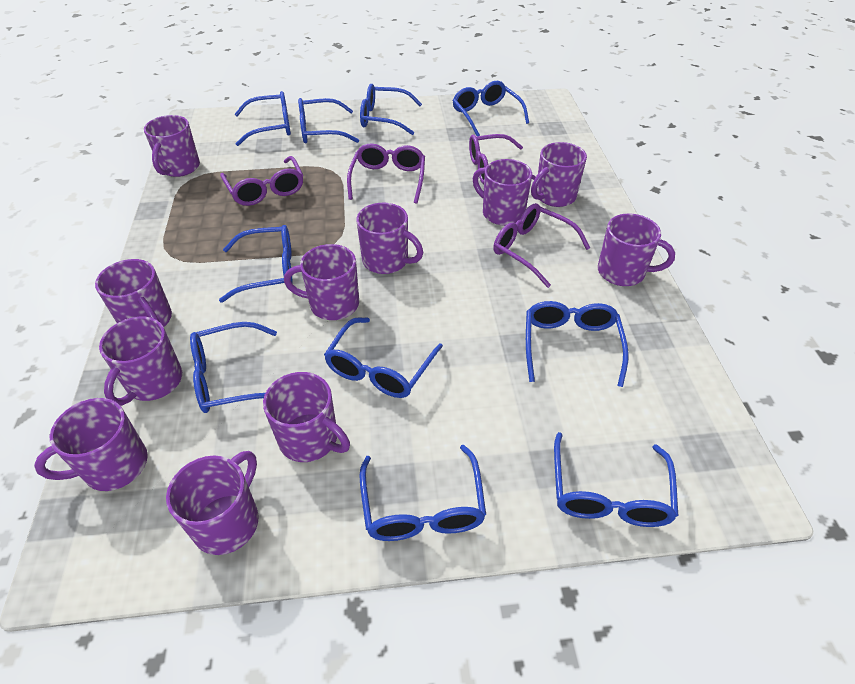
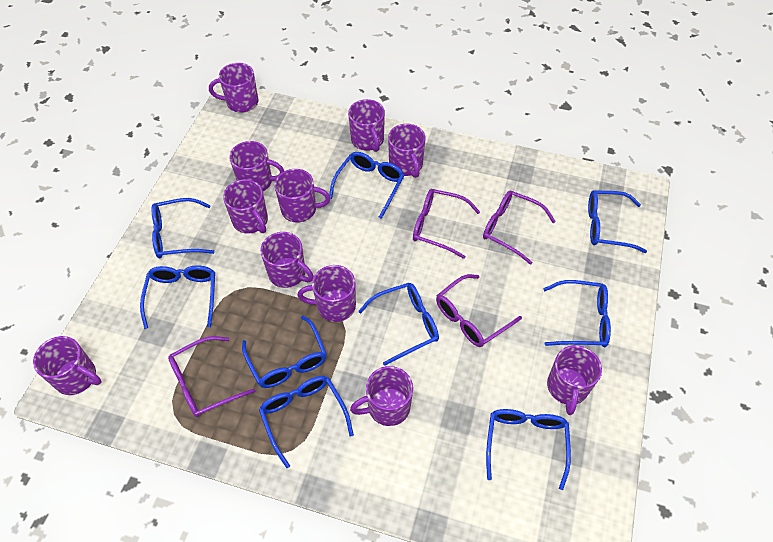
blue glasses: [190,322,277,413] [219,225,293,303] [234,91,291,146] [298,98,359,143] [324,317,443,398] [359,445,486,541] [360,84,422,135] [452,81,529,136] [526,301,629,387] [554,432,679,527] = 10 -> [140,265,215,329] [151,198,214,258] [242,316,327,388] [259,376,354,468] [329,152,404,219] [358,283,439,366] [486,409,571,490] [543,280,611,347] [588,190,647,253] = 9

